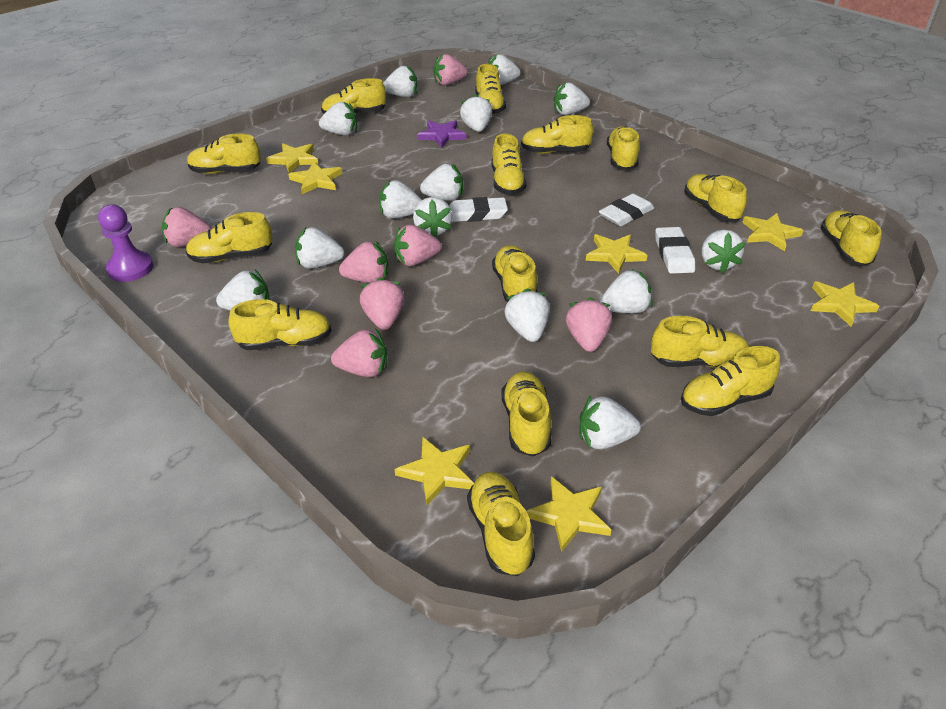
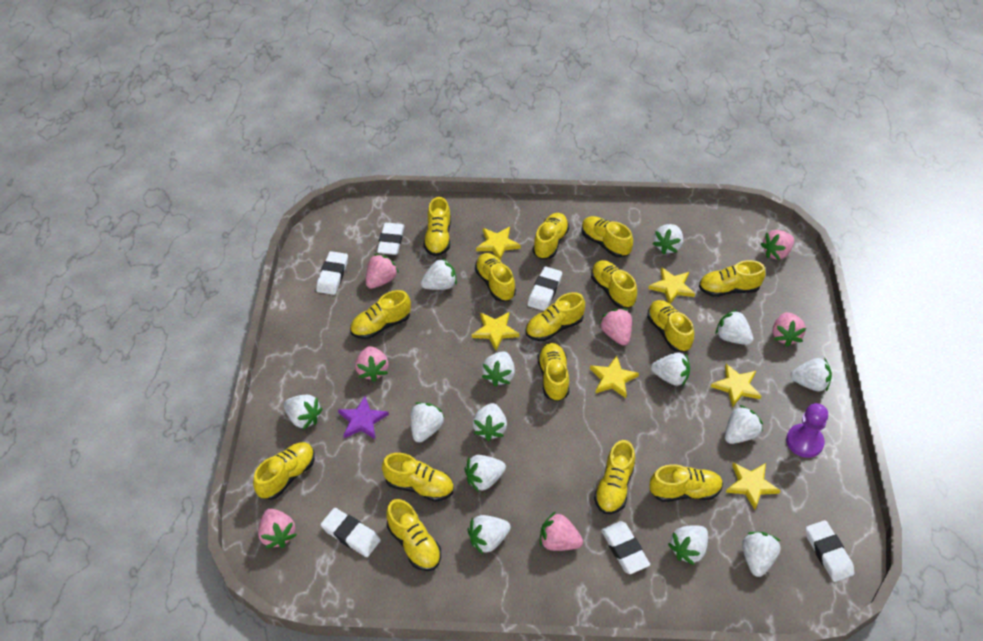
white eraser: [449,197,508,222] [599,194,654,226] [655,227,695,274] = 3 -> [316,251,348,295] [321,508,381,557] [377,223,404,255] [528,266,562,311] [601,521,650,574] [806,520,855,582] = 6
yellow star: [266,143,318,173] [288,161,342,194] [395,437,474,505] [526,476,611,552] [586,234,648,274] [742,213,803,251] [811,282,879,327] = 7 -> [472,312,520,351] [476,227,521,260] [590,355,639,398] [648,267,695,304] [711,364,761,407] [726,462,781,510] = 6

